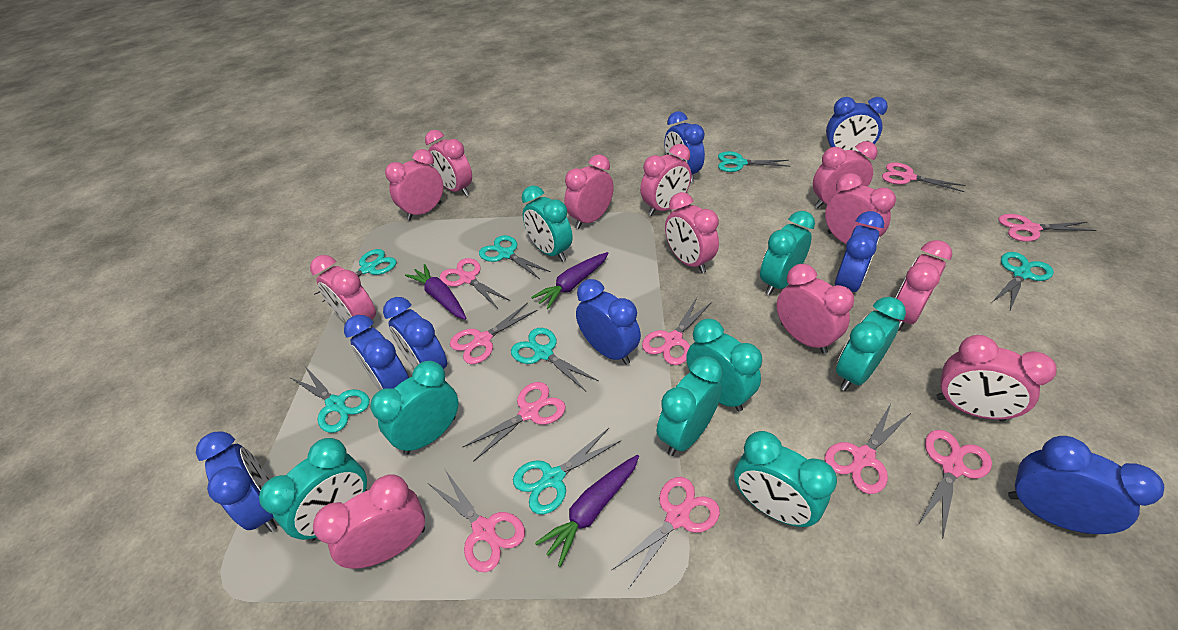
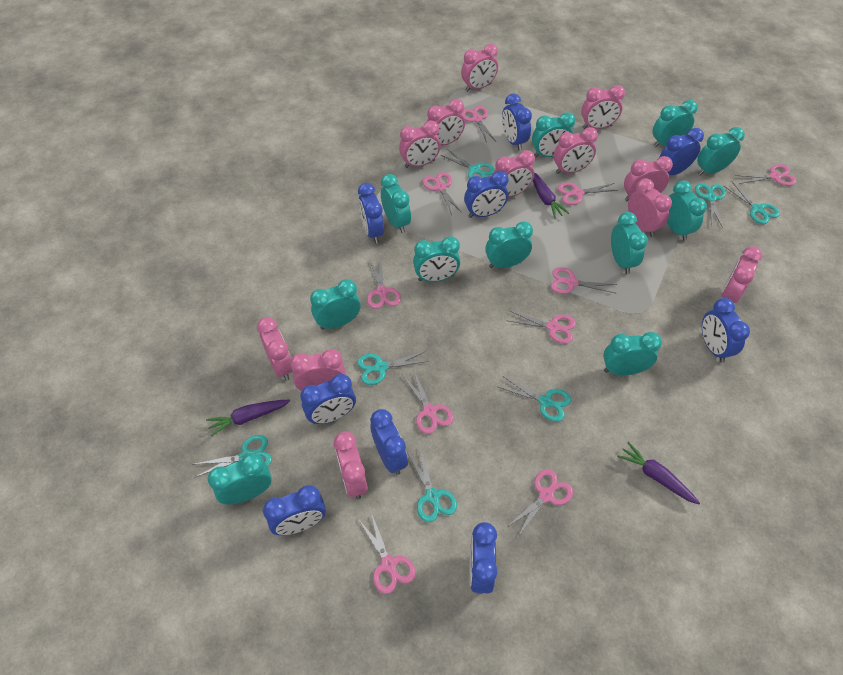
blue clock: [196,431,277,532] [344,315,409,391] [383,297,447,369] [576,279,641,365] [664,111,705,183] [826,97,888,155] [835,211,884,292] [1008,436,1164,534] = 8 -> [263,485,326,535] [300,374,356,424] [358,183,384,243] [370,409,408,475] [464,171,509,218] [469,522,497,594] [502,94,532,150] [659,128,704,175] [702,298,750,363] = 9
turquoise clock: [259,438,367,541] [370,361,458,454] [522,185,573,262] [657,356,723,456] [686,319,762,412] [734,431,837,527] [760,211,815,295] [836,297,906,391] = 8 -> [208,453,272,505] [310,279,361,330] [381,174,411,233] [413,236,460,282] [485,221,533,268] [532,112,576,157] [603,332,662,375] [611,212,648,274] [653,100,698,148] [667,181,707,241] [697,127,745,176] = 11

